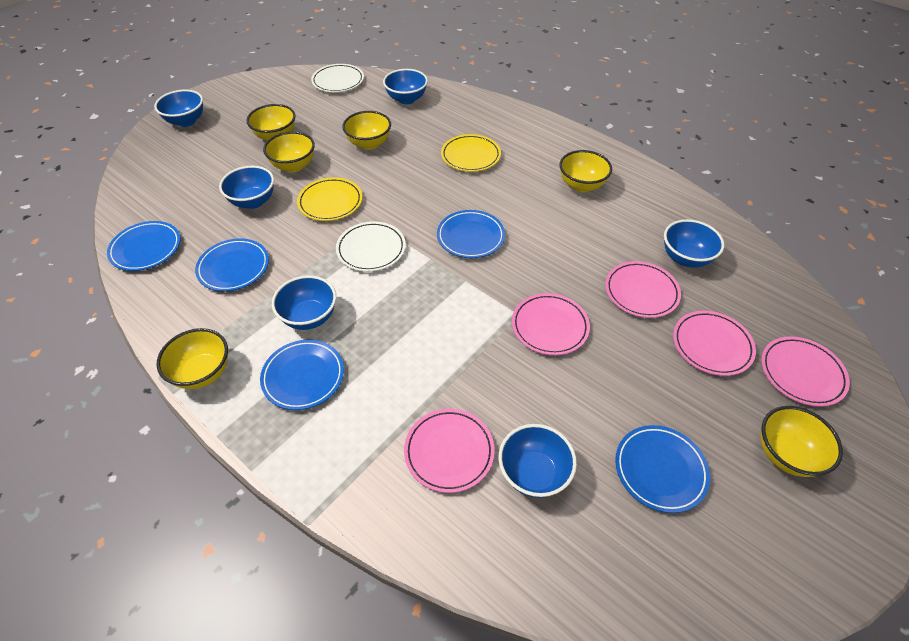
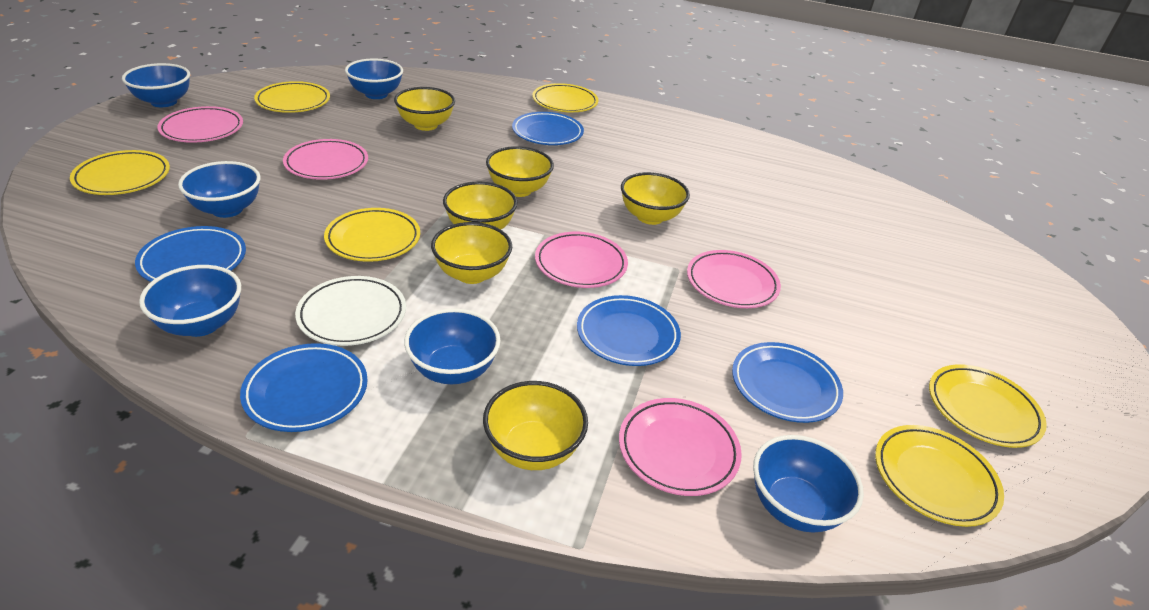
white plate: [311,64,364,92] [336,221,406,272] = 2 -> [295,276,406,346] = 1
yellow plate: [297,177,362,221] [441,134,501,172] = 2 -> [70,150,170,195] [254,81,330,113] [324,208,420,262] [532,83,598,112] [875,425,1004,527] [929,364,1047,448] = 6

